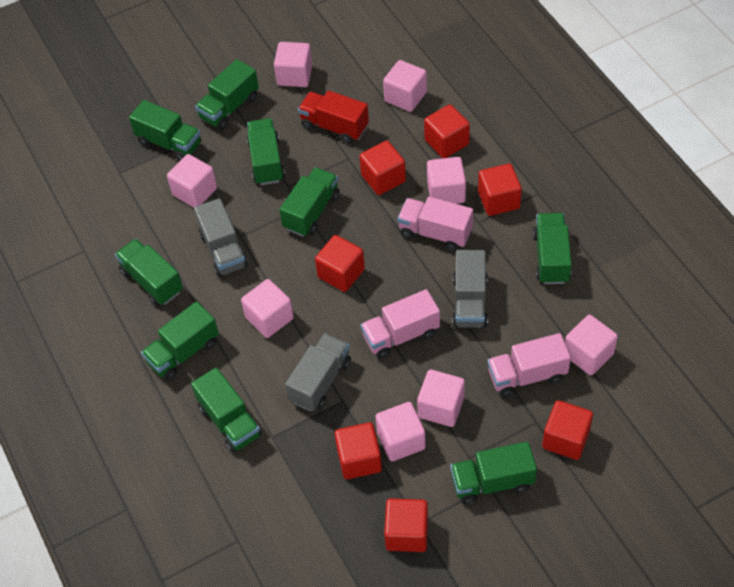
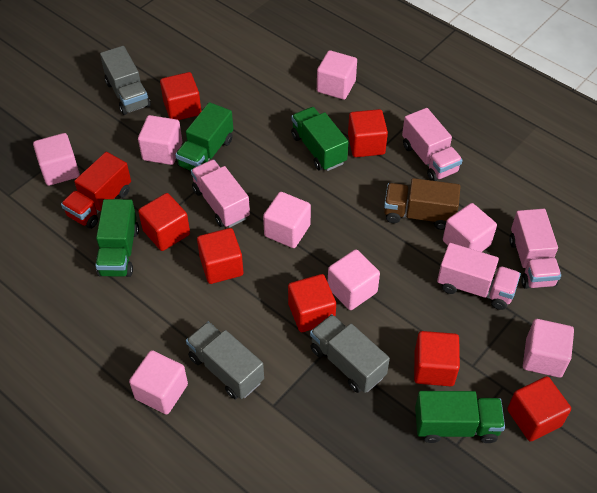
brown truck: none = 0 -> [384,178,461,230] = 1
green truck: [115,239,183,306] [129,100,201,161] [141,301,219,381] [191,367,262,453] [195,59,259,130] [247,118,285,185] [279,167,339,237] [450,442,537,504] [533,213,572,284] = 9 -> [95,199,139,277] [175,102,233,171] [291,107,348,171] [415,391,505,443] = 4
pink truck: [361,289,440,359] [397,197,473,251] [488,333,571,397] = 3 -> [191,159,250,228] [402,108,463,181] [437,243,521,310] [509,209,561,289] = 4

